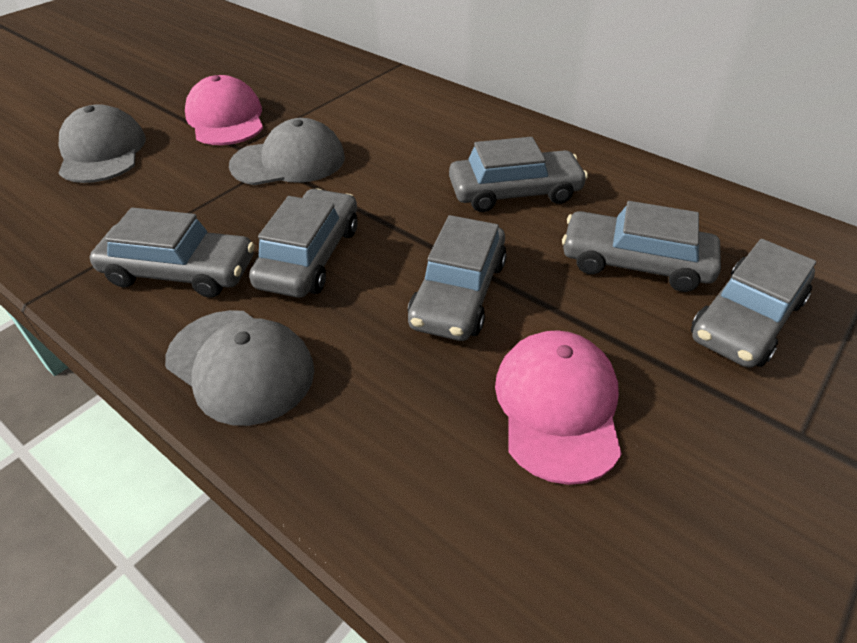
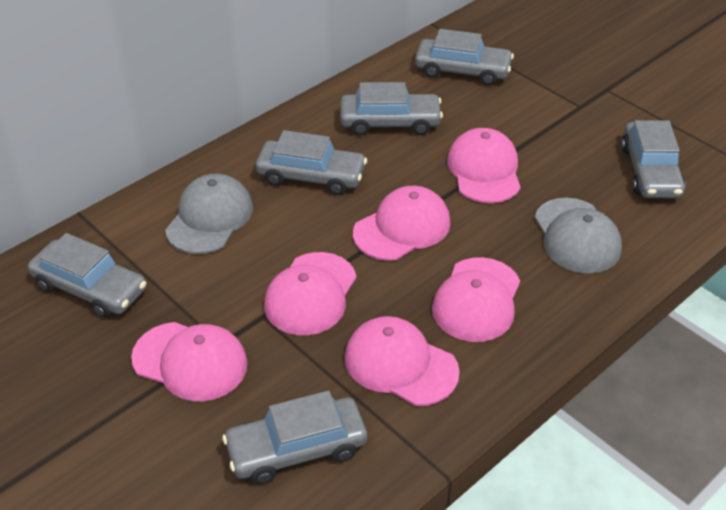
grey cap: [59,104,146,183] [165,310,314,426] [229,118,345,185] = 3 -> [165,174,253,254] [534,198,622,274] = 2
pink cap: [185,75,263,145] [495,330,622,485] = 2 -> [131,322,248,401] [264,252,357,335] [345,316,460,406] [353,186,451,261] [432,257,520,342] [447,128,521,203] = 6

